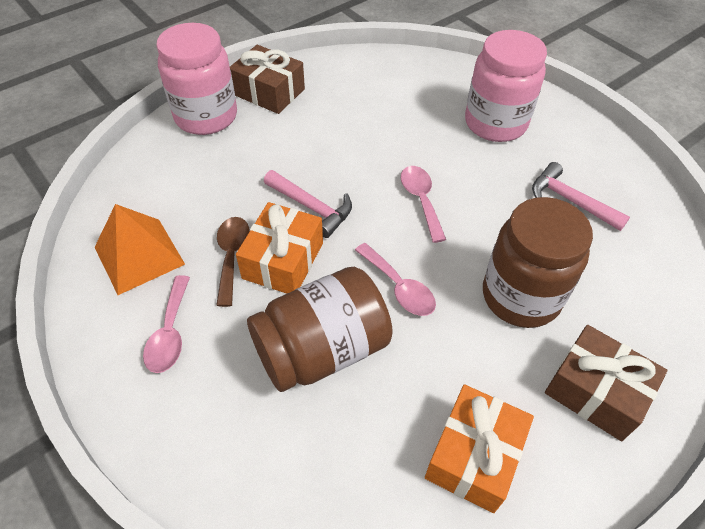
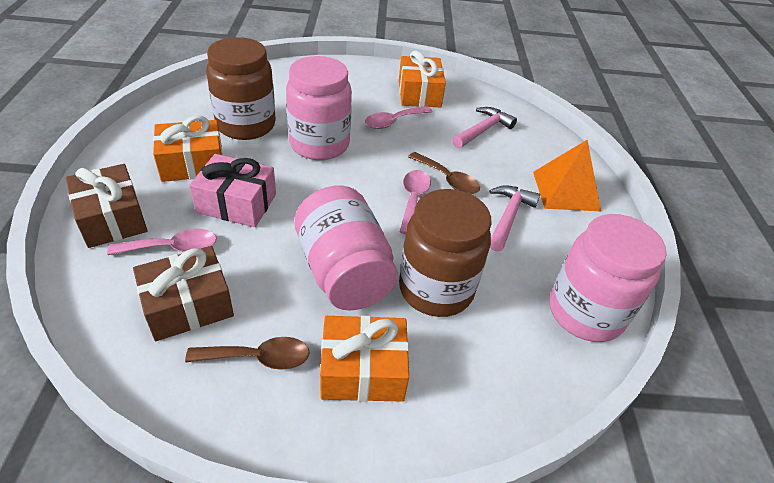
brown spoon: [216,217,250,307] = 1 -> [185,337,309,370] [408,152,480,194] = 2
orange gift: [236,202,323,293] [425,384,534,513] = 2 -> [153,116,223,182] [320,316,409,402] [399,50,446,107] = 3
pink gift: none = 0 -> [189,154,276,227] = 1
pink jar: [156,23,237,135] [465,30,547,142] = 2 -> [286,56,352,160] [294,186,398,310] [550,214,667,342] = 3

